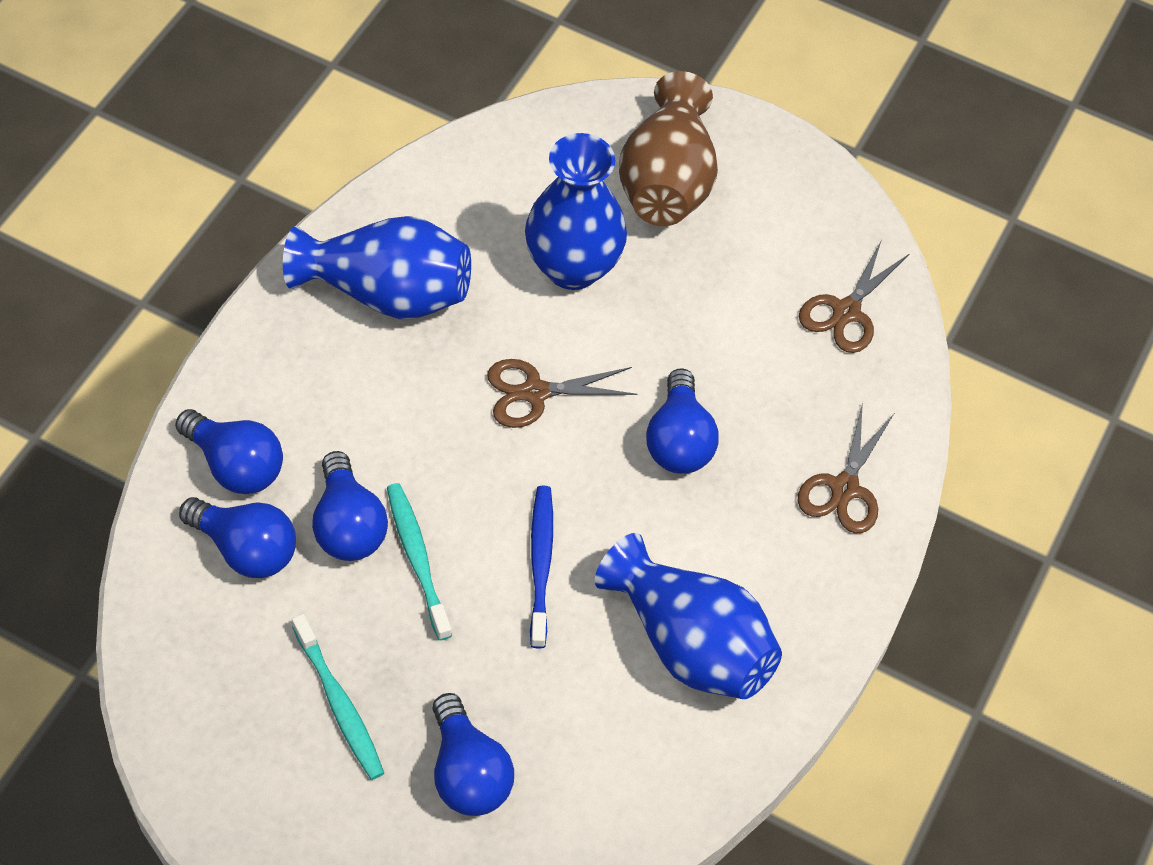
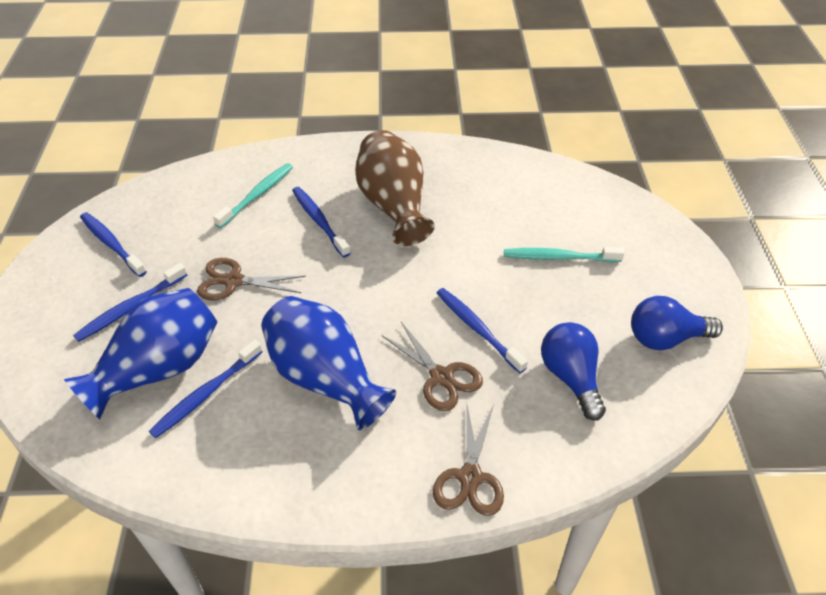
blue light bulb: [175,409,283,494] [179,497,296,578] [312,451,388,561] [432,693,514,816] [646,368,719,474] = 5 -> [541,322,606,420] [631,296,723,350] = 2
blue toothbrush: [530,486,553,648] = 1 -> [73,263,187,342] [80,212,147,277] [149,339,263,438] [292,187,351,258] [437,288,528,373] = 5
blue vase: [283,216,471,319] [525,133,627,290] [595,533,782,699] = 3 -> [64,288,217,419] [261,296,396,430] = 2

